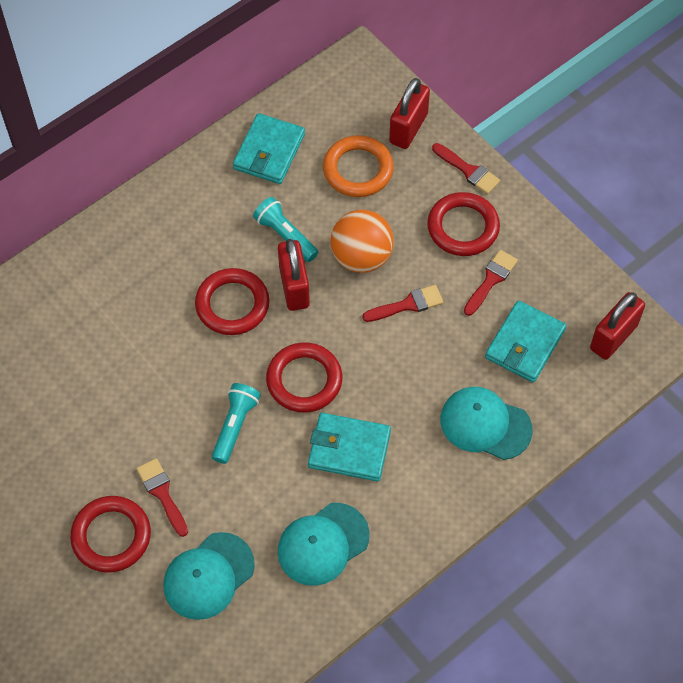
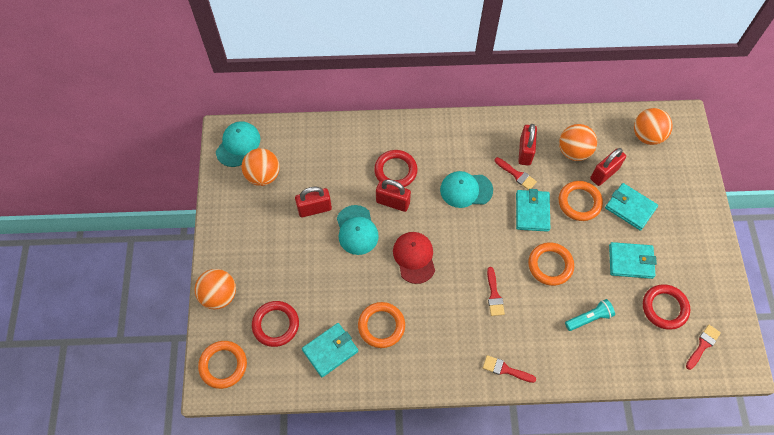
orange ball: [330,210,394,273] = 1 -> [195,269,236,310] [241,148,279,186] [559,124,597,161] [634,108,673,145] = 4
orange ring: [323,135,394,197] = 1 -> [198,341,247,389] [358,302,405,348] [528,242,574,286] [559,181,603,221] = 4
red cap: none = 0 -> [393,232,435,284] = 1
red padlock: [278,239,310,311] [389,78,430,149] [590,292,645,360] = 3 -> [295,186,332,217] [376,180,411,212] [518,124,537,166] [590,148,626,186] = 4
red ring: [70,496,151,573] [195,268,270,335] [266,342,342,413] [427,192,500,256] = 4 -> [252,301,299,347] [374,150,418,187] [643,284,690,330] = 3
turquoise flashlight: [212,383,260,464] [253,197,318,262] = 2 -> [565,299,615,331] = 1
turquoise wallet: [233,113,305,184] [308,413,391,481] [485,300,566,382] = 3 -> [302,323,358,377] [516,189,550,232] [605,183,658,231] [609,242,657,279] = 4

